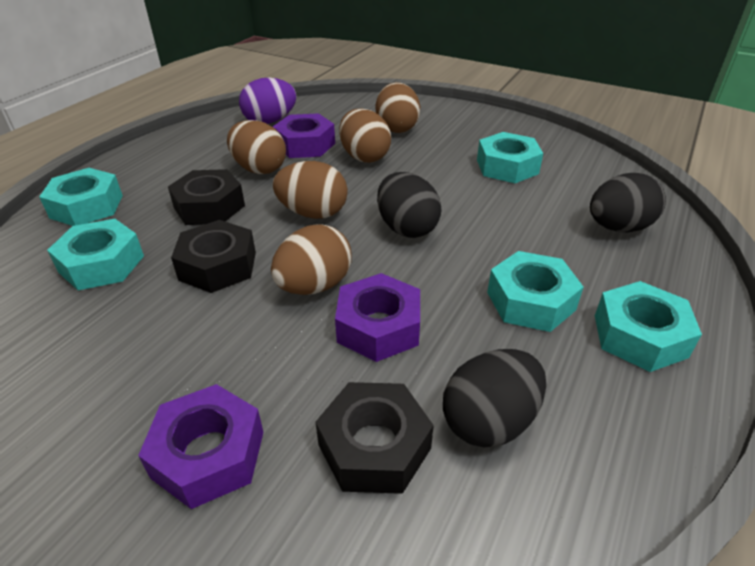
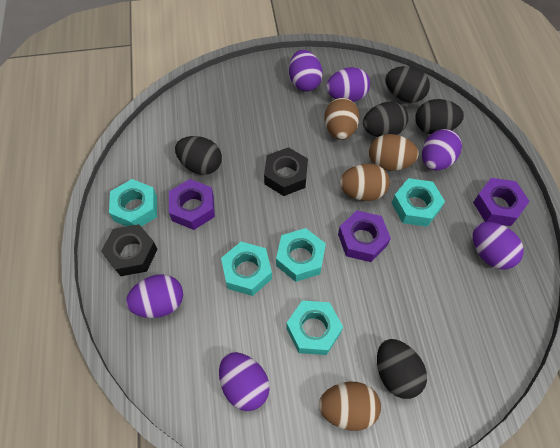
black egg: [377,172,442,238] [443,349,546,448] [590,173,666,232] = 3 -> [175,136,222,175] [363,102,408,137] [377,339,427,399] [385,66,430,103] [415,99,464,134] = 5
black nut: [168,169,245,225] [171,220,256,293] [316,382,434,494] = 3 -> [101,224,158,276] [264,147,308,196] = 2
brown egg: [227,120,286,174] [271,224,352,295] [273,161,348,219] [339,108,391,163] [376,82,420,133] = 5 -> [319,382,381,431] [324,98,360,140] [340,164,390,201] [369,134,419,171] = 4
purple egg: [239,78,296,124] = 1 -> [126,274,183,318] [219,352,270,411] [289,50,323,91] [326,67,370,102] [422,129,462,171] [473,222,524,269] = 6

